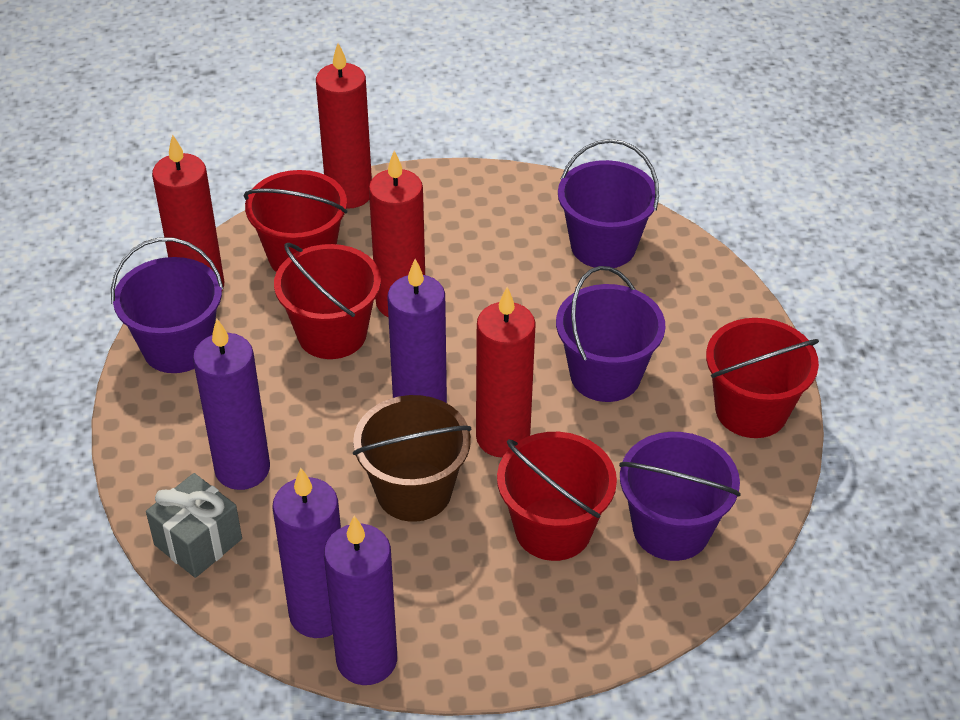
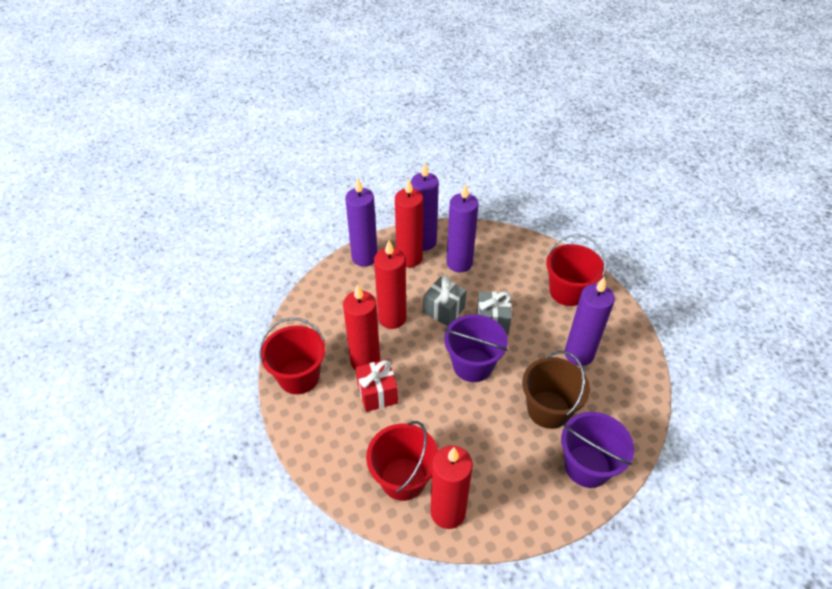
grey gift: [146,473,242,578] = 1 -> [423,275,467,326] [477,292,512,335] = 2
purple bucket: [111,237,224,373] [556,266,666,402] [558,139,659,268] [619,432,741,561] = 4 -> [444,314,508,382] [561,412,634,488] = 2
red bucket: [243,170,347,272] [274,243,381,359] [497,432,617,561] [706,318,819,438] = 4 -> [259,318,325,394] [366,421,438,501] [546,234,606,306] = 3
red gift: none = 0 -> [356,359,398,412] = 1

